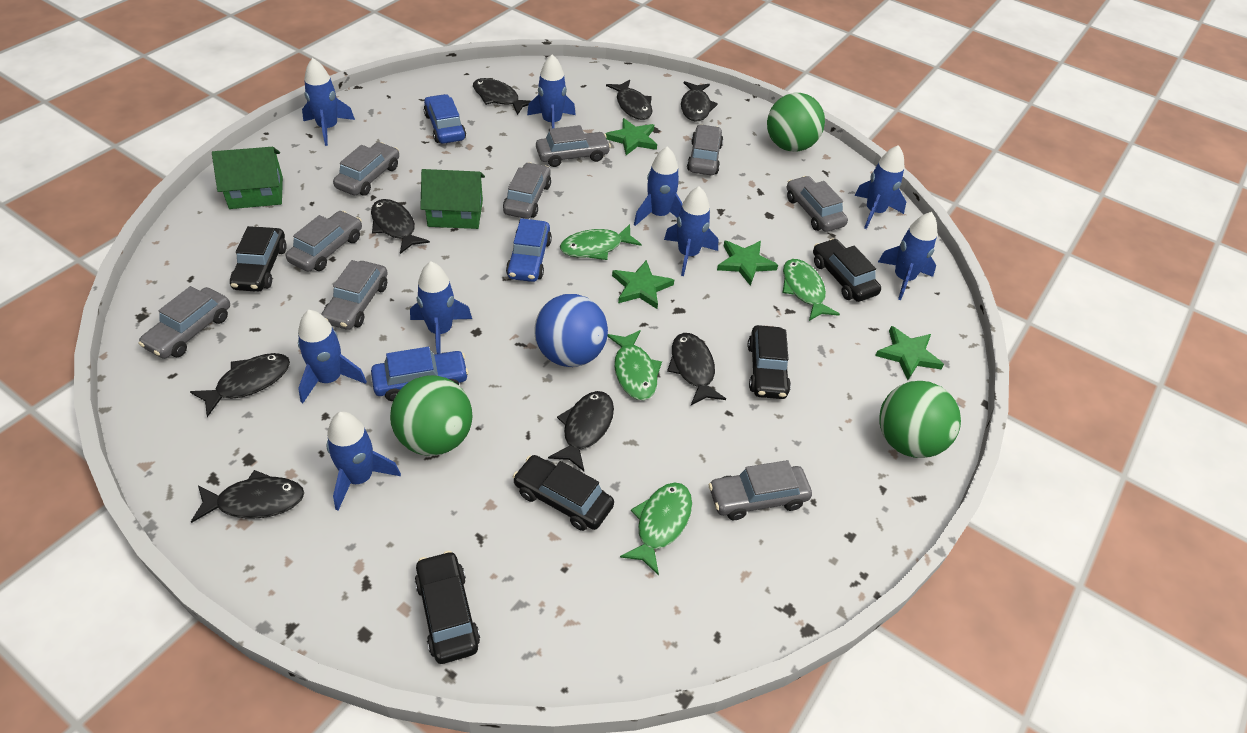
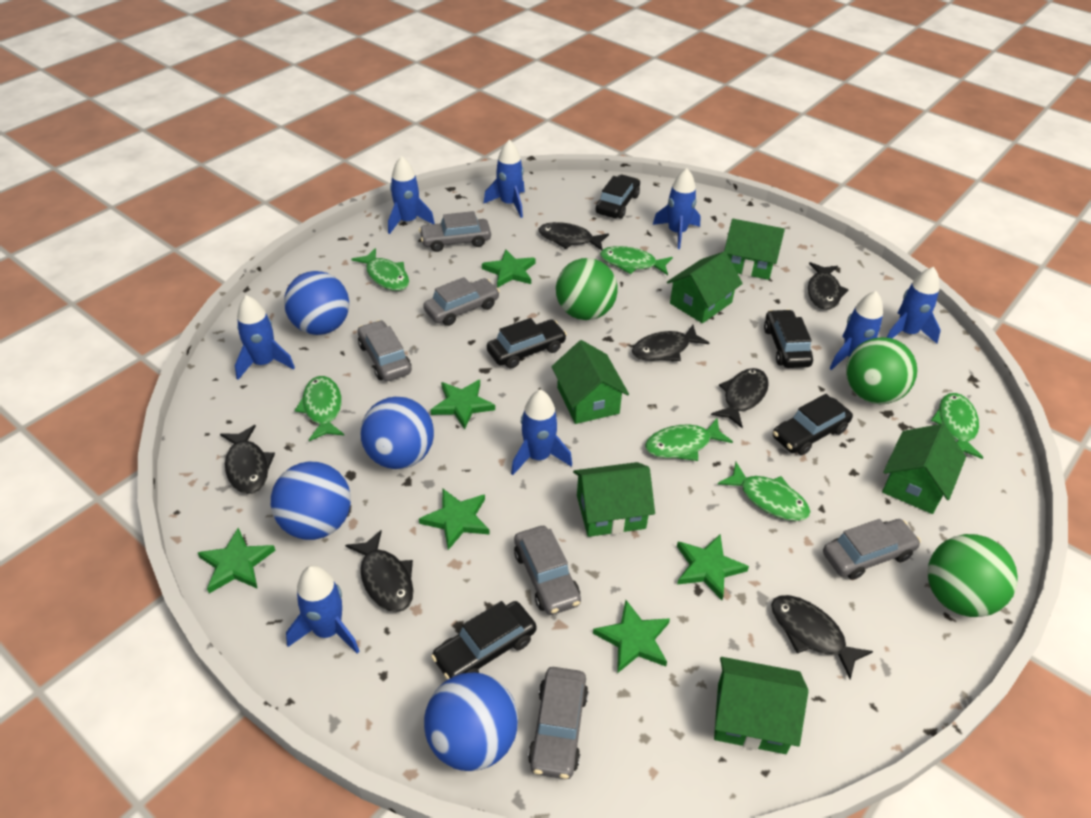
black fish: [190,353,290,417] [191,470,304,523] [371,199,430,254] [473,78,531,115] [548,391,614,471] [606,80,652,120] [667,333,726,405] [681,81,718,121] = 8 -> [220,425,275,494] [345,530,413,612] [539,222,609,250] [632,325,709,361] [711,368,769,428] [771,595,873,679] [808,262,849,310] = 7
blue ball: [534,294,608,367] = 1 -> [271,462,351,540] [284,271,349,335] [360,397,434,469] [424,672,518,771] = 4
blue car: [371,347,469,401] [424,94,466,144] [506,218,552,282] = 3 -> none = 0
blue rocket: [298,310,367,403] [302,58,355,146] [327,411,401,510] [410,261,472,354] [527,55,576,128] [634,146,683,226] [664,186,718,276] [855,145,906,229] [878,212,937,300] = 9 -> [235,295,295,380] [286,565,360,654] [388,156,435,234] [483,140,525,218] [511,389,572,475] [653,168,701,249] [830,291,883,370] [886,267,941,344] = 8
green fish: [560,224,642,260] [607,330,662,400] [620,482,692,575] [783,259,840,321] = 4 -> [295,376,345,441] [351,248,409,291] [600,246,673,275] [645,418,733,461] [718,462,811,521] [931,393,984,459] = 6
green house: [212,147,283,209] [420,169,485,229] = 2 -> [551,340,629,424] [573,462,655,537] [667,251,743,323] [714,657,808,754] [724,219,785,280] [882,424,966,514] = 6
green star: [605,118,657,155] [612,260,674,309] [717,241,778,286] [875,326,944,380] = 4 -> [198,528,275,593] [419,488,490,550] [431,380,495,429] [482,249,536,288] [593,600,670,673] [677,535,749,600] = 6
grey car: [138,286,230,359] [286,211,362,272] [321,260,388,330] [333,142,399,196] [503,162,551,219] [536,125,611,167] [687,124,723,175] [708,460,812,520] [787,176,848,232] = 9 -> [358,320,411,381] [419,211,491,252] [423,277,500,326] [514,526,581,615] [528,667,589,779] [823,519,921,580] = 6

